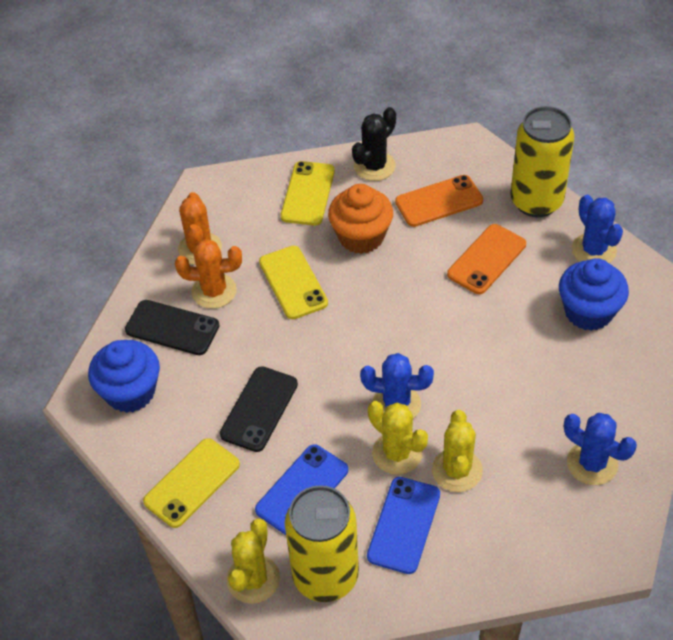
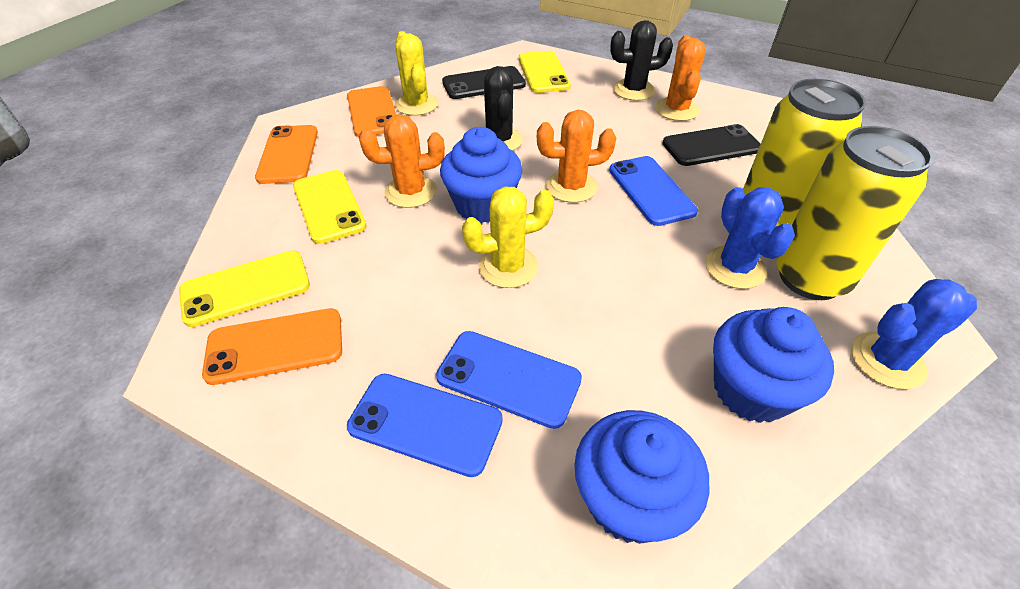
black cactus: [352,107,396,181] = 1 -> [484,66,523,151] [610,20,673,101] = 2
blue cactus: [360,353,434,419] [564,413,637,485] [572,195,623,263] = 3 -> [705,187,795,289] [851,279,977,389] = 2
blue cupcake: [88,340,160,413] [559,258,629,331] = 2 -> [440,127,522,223] [574,410,709,544] [713,307,834,423] = 3
blue phone: [255,444,348,535] [367,477,440,574] = 2 -> [347,374,503,477] [436,331,582,429] [609,156,698,226] = 3
orange cactus: [175,239,242,309] [178,192,222,265] = 2 -> [359,114,445,208] [537,110,616,203] [655,35,706,121] = 3
orange cupcake: [328,184,393,254] = 1 -> none = 0
orange phone: [395,175,483,227] [447,224,526,294] = 2 -> [202,308,342,385] [255,125,318,184] [347,86,396,137] = 3
yellow cactus: [226,518,280,604] [368,401,428,475] [432,410,483,492] = 3 -> [395,31,438,116] [462,186,554,288] = 2

